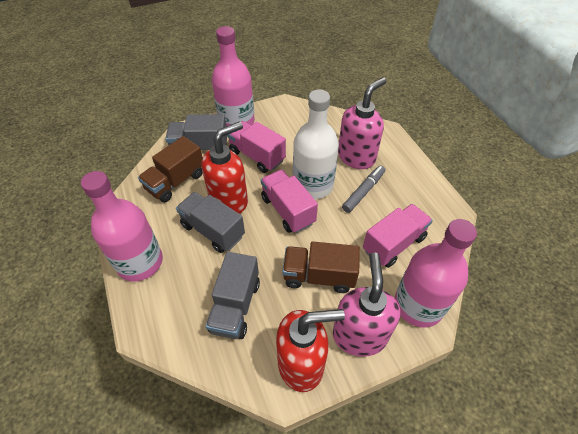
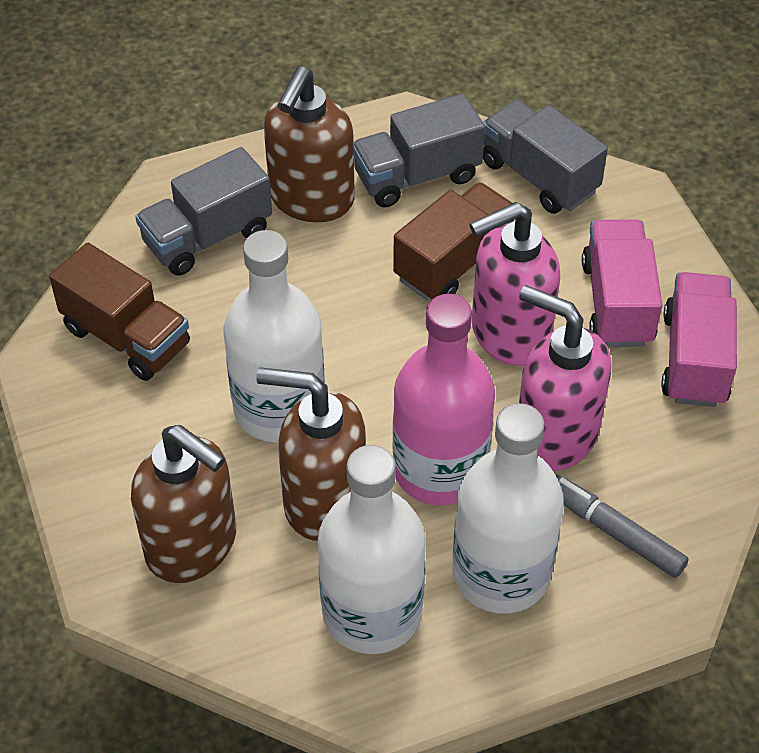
brown soap dispenser: none = 0 -> [131,425,236,583] [256,367,366,541] [264,67,355,222] = 3
pink bottle: [81,171,163,281] [212,26,255,126] [395,219,477,327] = 3 -> [393,294,495,506] = 1
pink truck: [227,121,286,173] [261,170,318,233] [363,204,433,268] = 3 -> [582,220,662,347] [661,272,737,407] = 2
red soap dispenser: [201,121,248,214] [276,309,345,392] = 2 -> none = 0
white bottle: [293,89,339,199] = 1 -> [224,230,325,442] [318,445,426,654] [453,403,564,614] = 3

